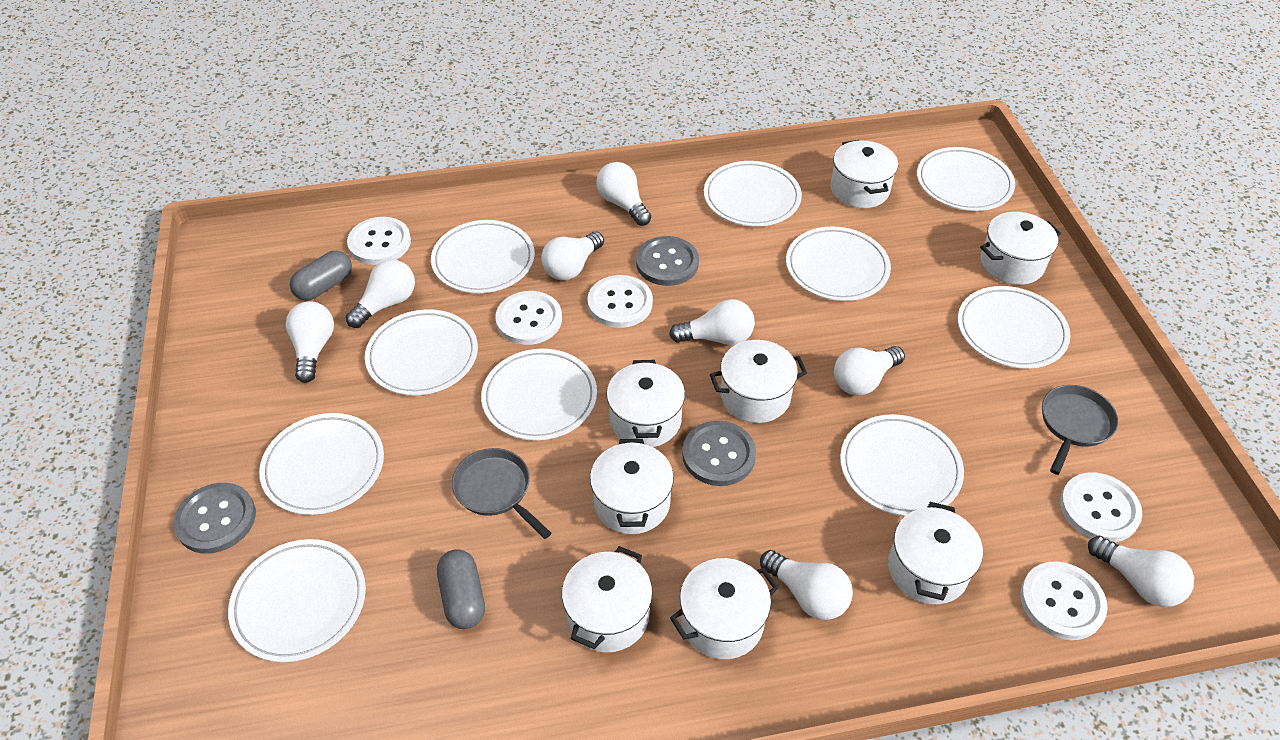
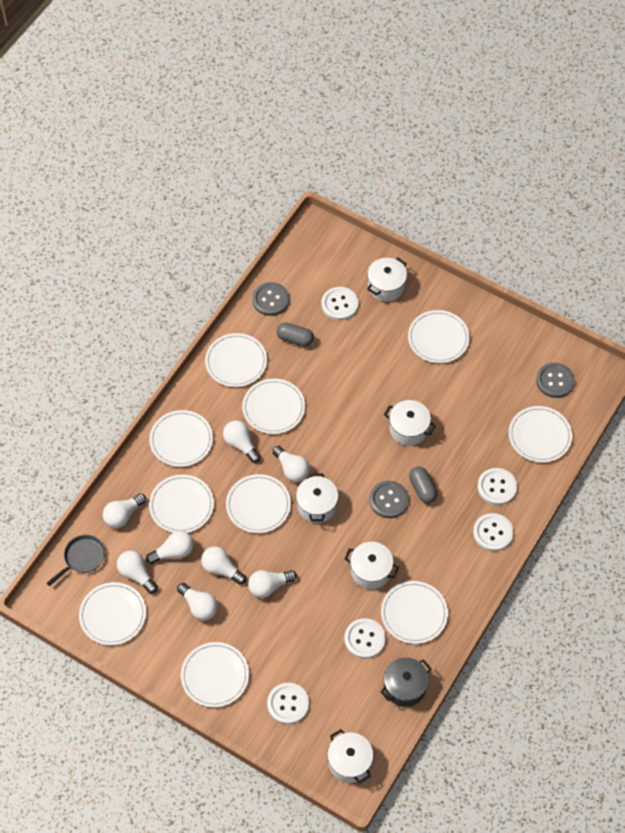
grey pan: [452,448,551,539] [1042,385,1118,475] = 2 -> [47,535,105,586] = 1
grey pot: none = 0 -> [380,657,432,707] = 1
white pot: [562,546,653,653] [590,439,674,534] [606,360,685,447] [670,558,779,659] [710,340,807,423] [831,140,898,208] [888,502,983,604] [980,212,1061,285] = 8 -> [296,473,339,523] [327,729,373,783] [345,542,399,589] [367,258,407,301] [384,400,436,446] = 5

